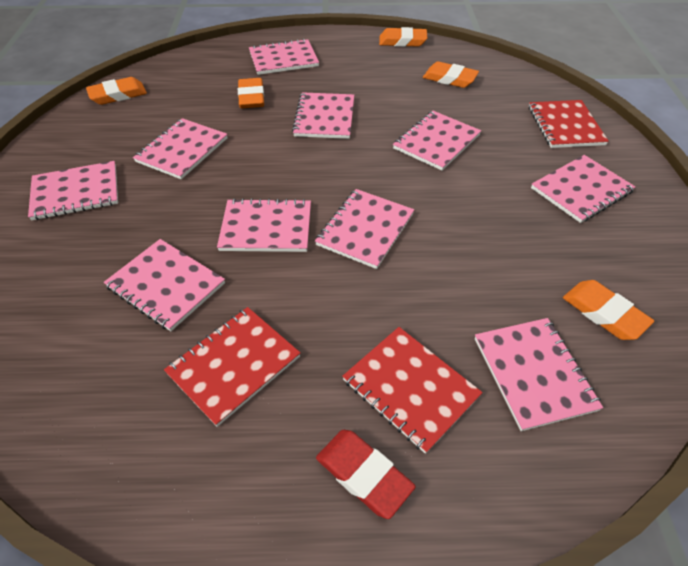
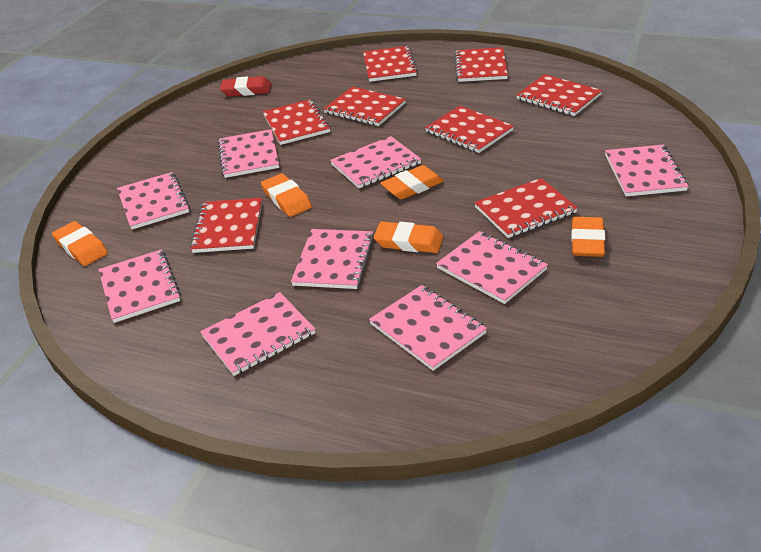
pink notebook: [28,161,118,221] [104,239,225,331] [133,118,227,179] [217,198,311,252] [249,39,319,75] [292,92,354,139] [315,189,414,269] [393,111,481,171] [475,318,603,431] [531,155,635,223] = 10 -> [98,249,181,323] [117,172,190,229] [200,292,315,376] [218,129,279,178] [291,229,374,289] [330,136,421,188] [369,285,487,371] [436,231,548,304] [605,144,689,196] = 9
red notebook: [164,307,300,427] [342,327,483,454] [529,100,609,148] = 3 -> [190,198,262,253] [263,99,331,145] [324,87,406,126] [363,46,418,82] [425,106,514,153] [455,47,508,82] [474,178,578,238] [516,74,602,116] = 8

